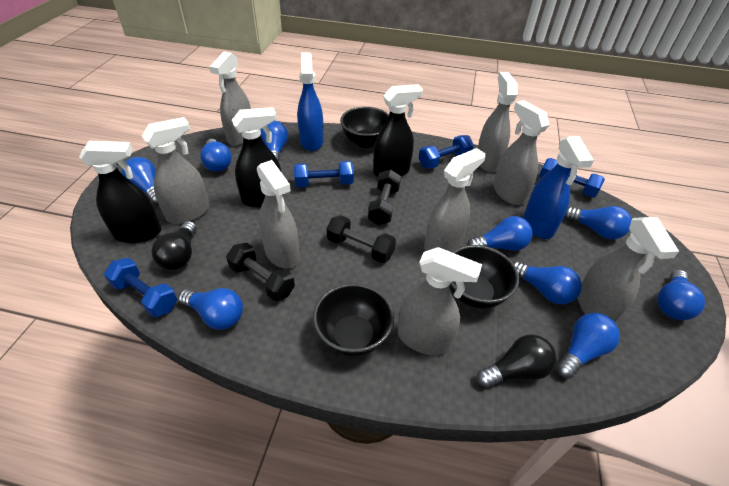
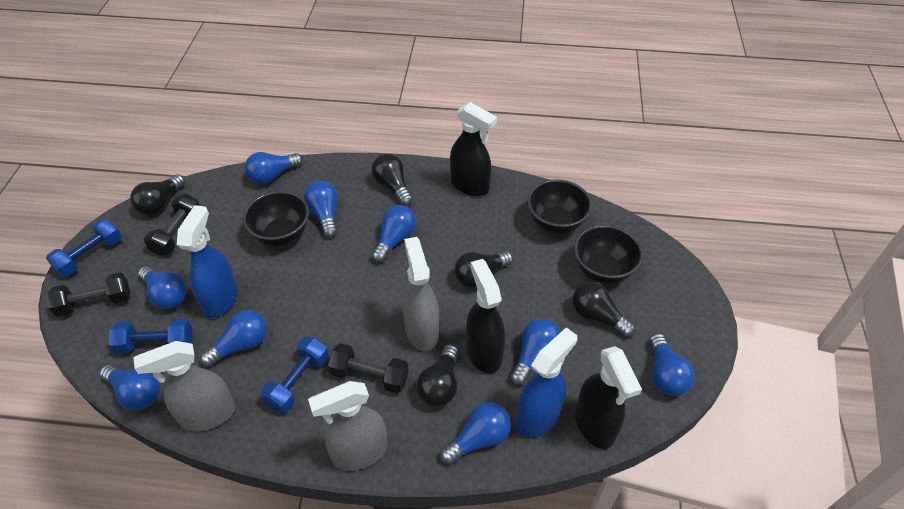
black light bulb: [151,221,197,270] [477,334,557,388] = 2 -> [130,174,185,215] [371,154,413,206] [416,344,458,407] [454,251,513,288] [572,282,635,337] = 5
blue dumbbell: [104,258,177,317] [294,161,354,187] [419,135,474,169] [539,158,605,198] = 4 -> [46,219,122,277] [109,318,193,354] [260,336,329,413] = 3
grey spray bottle: [142,117,210,224] [209,51,251,146] [257,160,300,269] [398,247,482,355] [424,148,486,252] [478,72,518,172] [493,100,550,205] [577,217,679,323] = 8 -> [133,341,235,432] [308,381,388,471] [403,237,439,351] = 3

